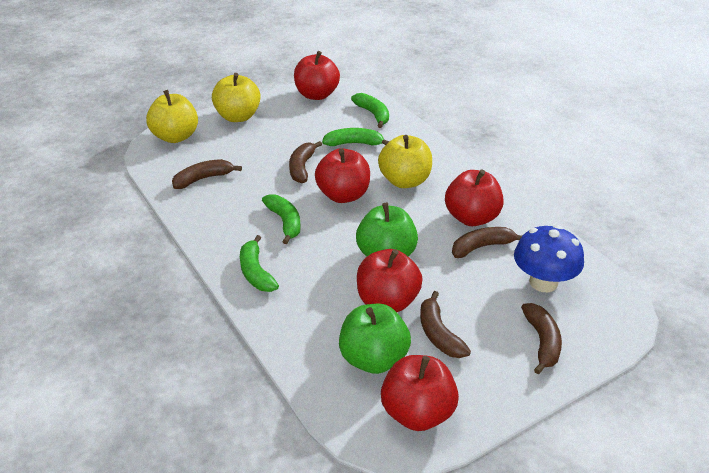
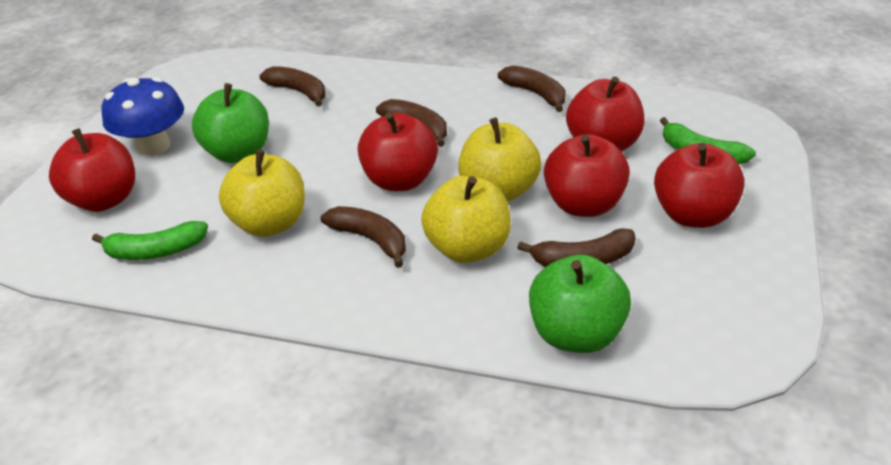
green banana: [240,235,279,292] [262,194,301,244] [322,128,389,146] [351,93,389,128] = 4 -> [92,221,208,260] [660,117,756,164] = 2

